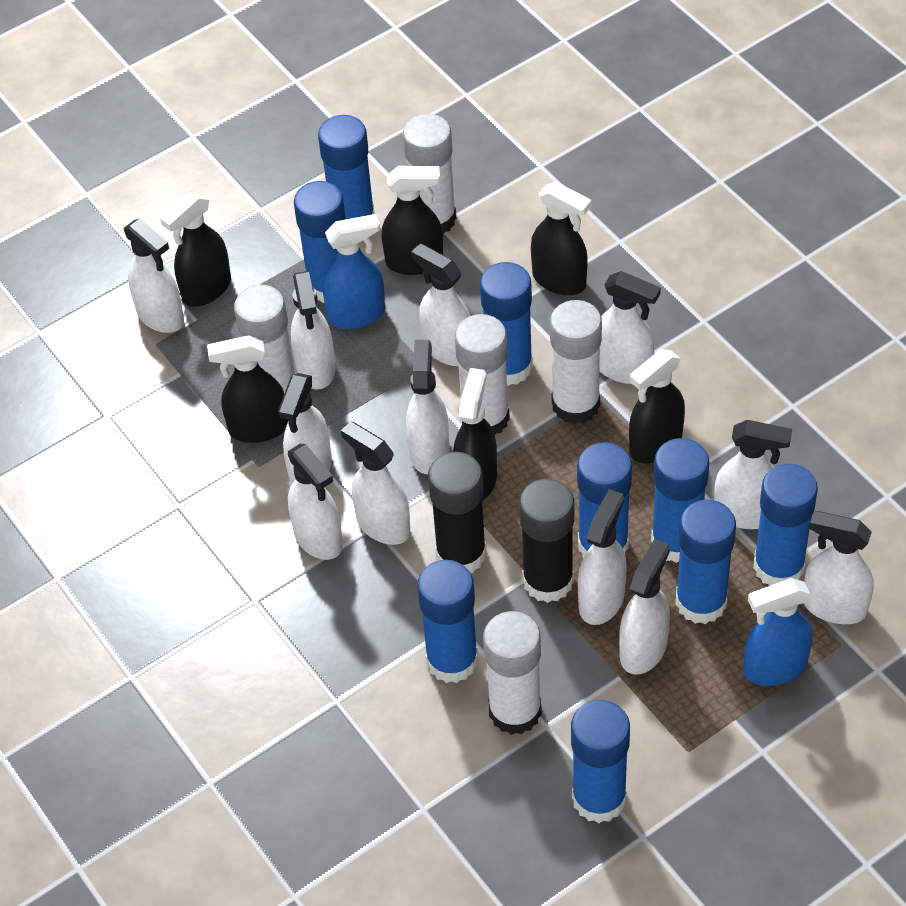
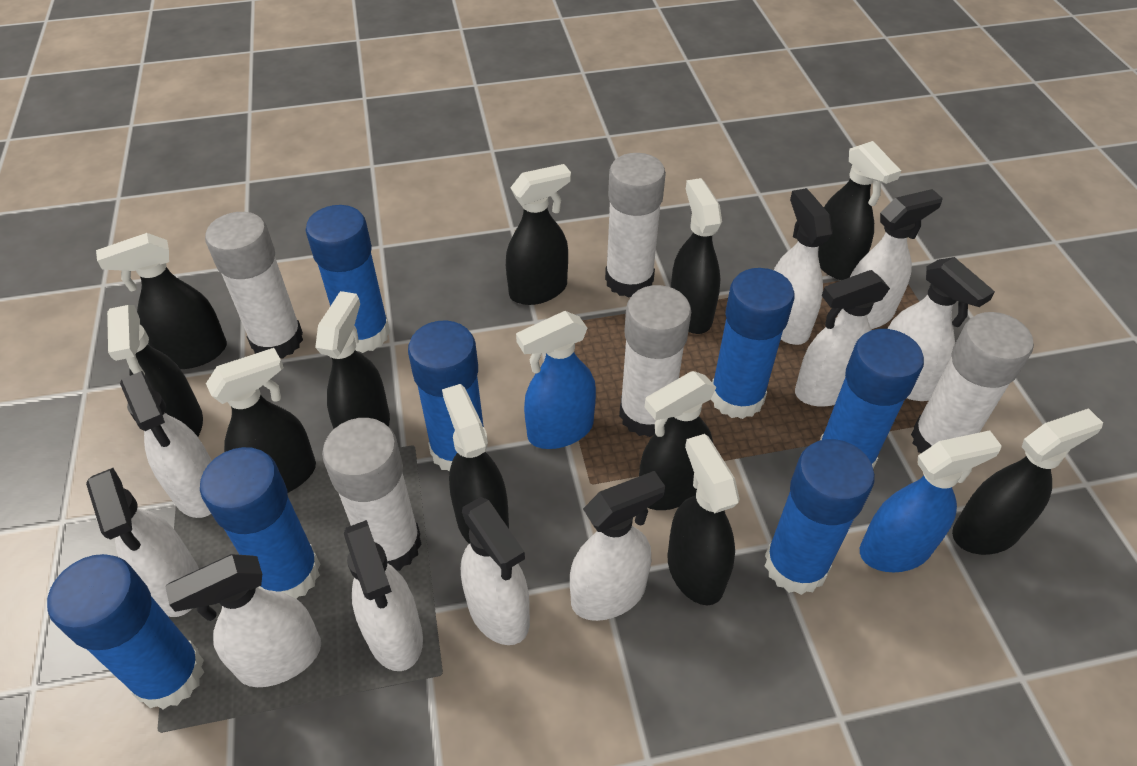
black glue stick: [428,452,487,573] [519,479,574,603] = 2 -> none = 0
black spray bottle: [160,192,231,307] [207,335,288,443] [382,166,443,275] [453,368,497,501] [531,181,591,295] [629,349,685,464] = 6 -> [96,233,227,369] [107,305,203,437] [206,348,316,493] [315,291,390,429] [442,384,509,544] [506,164,571,305] [639,371,717,510] [668,434,740,605] [671,178,722,334] [818,141,901,280] [952,408,1103,555] = 11
blue glue stick: [294,181,345,303] [318,115,375,220] [417,560,478,683] [480,262,533,386] [571,700,630,823] [577,442,632,558] [651,438,709,563] [676,500,736,624] [753,464,818,586] = 9 -> [47,554,204,709] [200,447,320,599] [306,205,390,353] [408,320,486,472] [710,268,795,419] [765,439,875,595] [820,329,924,468] = 7
white spray bottle: [124,218,184,333] [278,373,332,485] [288,444,343,560] [291,271,336,389] [341,421,410,545] [406,340,449,474] [411,243,471,366] [578,489,626,625] [599,271,661,384] [619,539,670,675] [714,420,792,529] [804,511,874,624] = 12 -> [86,468,199,617] [120,371,212,518] [165,554,321,687] [344,520,423,671] [461,497,530,645] [570,471,665,621] [774,188,833,345] [795,270,890,407] [838,189,943,329] [888,257,995,401] = 10

